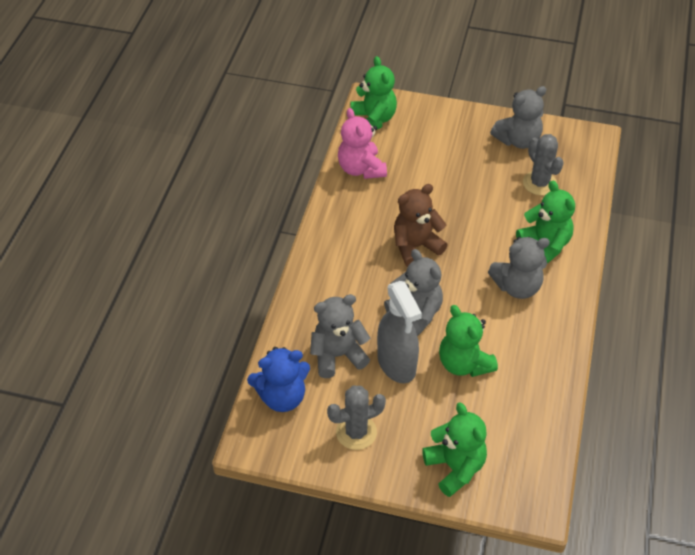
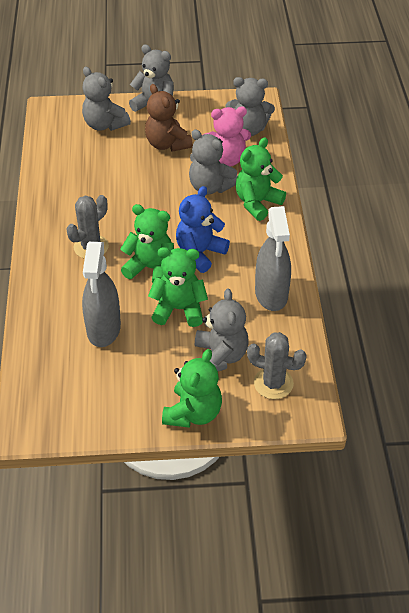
grey spray bottle: [377,281,422,383] = 1 -> [82,242,121,347] [255,206,291,311] = 2
grey teddy bear: [310,294,370,378] [384,249,443,337] [488,237,550,299] [490,86,546,149] = 4 -> [82,67,131,131] [129,44,174,112] [189,129,238,195] [195,288,248,371] [225,77,275,136] = 5

